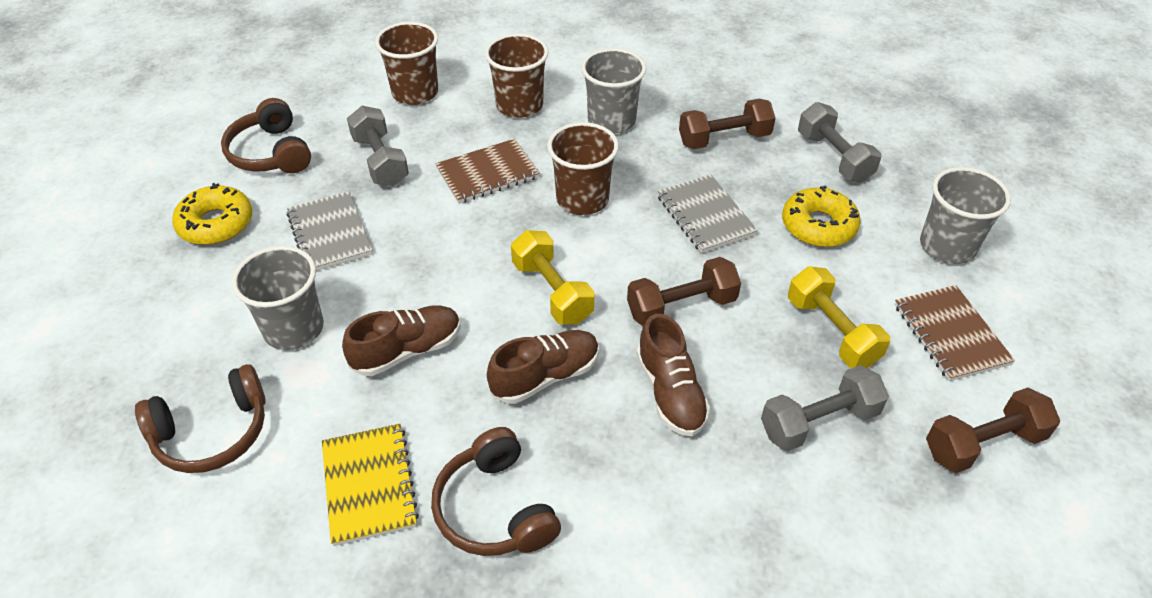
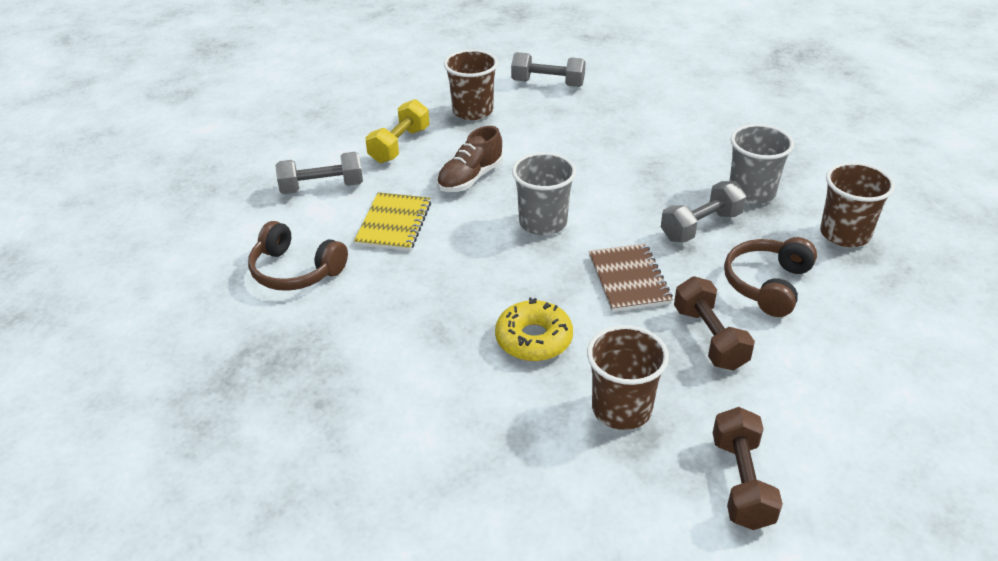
brown dumbbell: [627,257,741,326] [679,99,775,149] [926,388,1060,473] = 3 -> [674,276,755,371] [713,407,783,530] = 2
brown headphones: [135,364,266,473] [221,98,311,173] [431,427,561,556] = 3 -> [248,221,348,291] [724,237,817,317] = 2
brown notebook: [435,139,540,204] [895,285,1015,381] = 2 -> [589,244,673,312] = 1
brown shoe: [342,305,460,376] [487,330,599,404] [636,314,710,436] = 3 -> [437,126,503,192] = 1
grey cup: [232,246,324,350] [581,48,646,134] [920,167,1011,264] = 3 -> [512,152,576,235] [730,124,794,204] = 2
grey notebook: [287,191,373,271] [657,174,758,253] = 2 -> none = 0
yellow donut: [172,183,252,245] [782,186,860,247] = 2 -> [495,298,573,361] = 1
yellow dumbbell: [511,230,594,325] [788,266,890,368] = 2 -> [365,99,430,163] = 1

